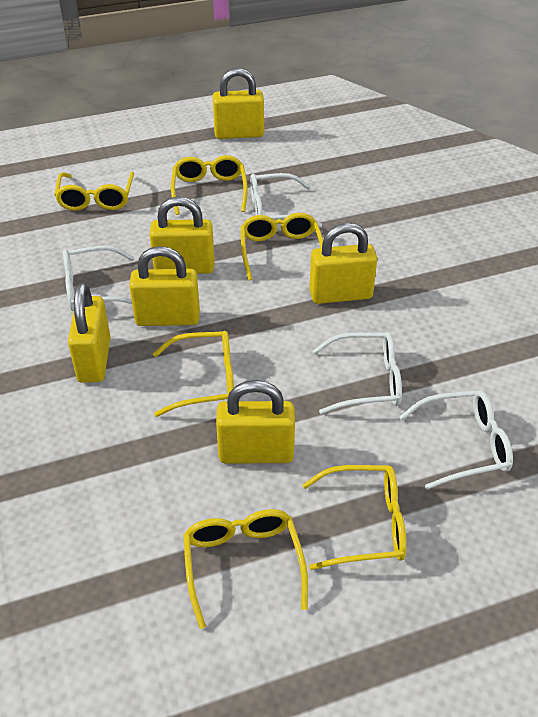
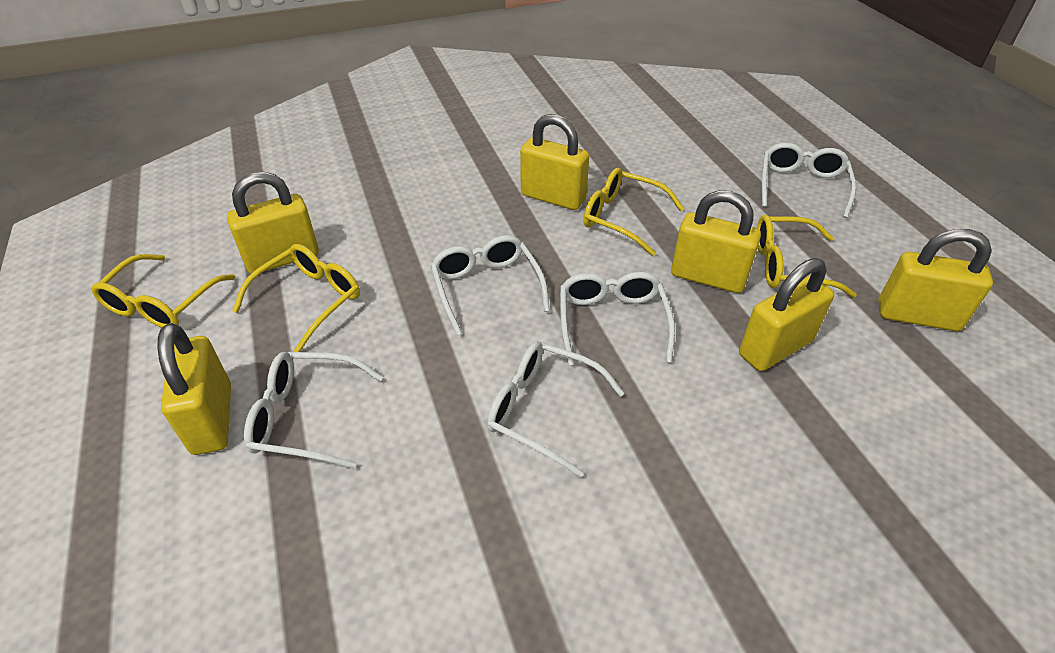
white glasses: [63,246,135,311] [250,173,322,228] [313,332,402,414] [399,390,513,490] = 4 -> [244,352,383,469] [430,235,550,336] [487,342,624,478] [560,272,675,365] [762,143,856,218] = 5
yellow glasses: [54,172,134,211] [153,331,234,417] [171,155,248,215] [183,509,308,629] [241,213,323,280] [302,465,407,570] = 6 -> [91,254,236,328] [232,244,360,352] [583,168,684,256] [757,215,857,298] = 4

